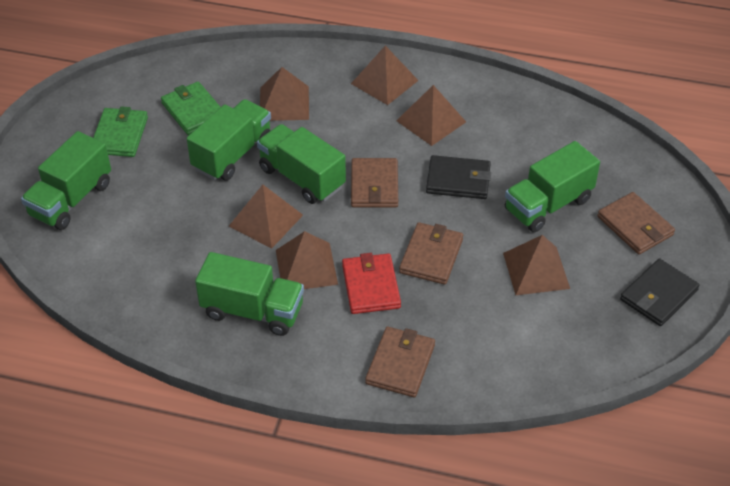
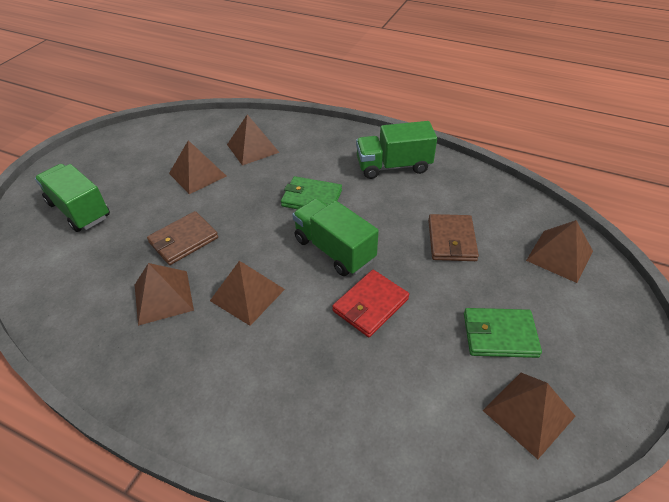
black wallet: [426,155,491,199] [620,258,700,326] = 2 -> none = 0
brown wallet: [351,158,398,207] [365,327,435,397] [399,222,463,285] [597,192,675,254] = 4 -> [147,211,218,265] [428,214,479,261] = 2
green truck: [21,131,111,230] [187,99,271,181] [195,252,304,336] [257,124,346,204] [505,141,600,232] = 5 -> [35,164,110,232] [292,198,379,276] [356,121,437,179] = 3

